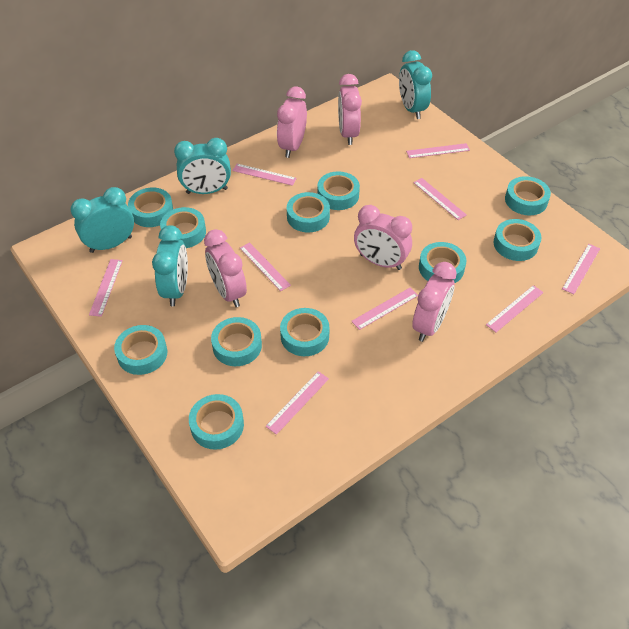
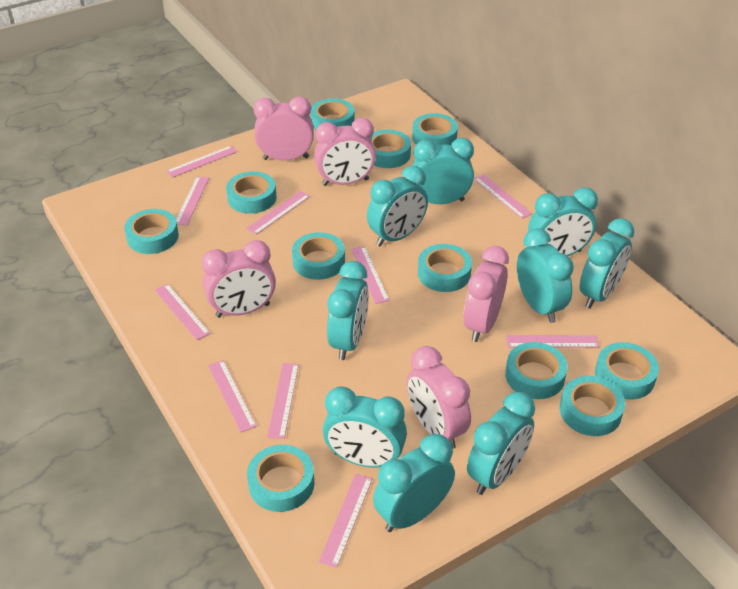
pink ruler: [89,259,123,317] [232,164,297,186] [240,242,291,291] [265,371,329,435] [351,288,418,330] [406,143,470,158] [413,178,467,220] [486,285,544,332] [562,244,600,294] = 9 -> [155,284,210,340] [166,146,237,178] [176,176,209,226] [208,360,257,433] [246,191,310,235] [267,363,299,439] [319,474,372,568] [351,246,390,304] [474,174,532,219] [506,335,599,348] = 10
turquoise clock: [70,187,134,253] [152,225,188,306] [174,138,231,194] [399,50,432,119] = 4 -> [323,386,407,468] [327,261,369,360] [367,166,428,246] [373,434,455,532] [412,138,474,204] [467,392,535,495] [517,228,574,323] [528,187,598,256] [580,218,635,309] = 9

